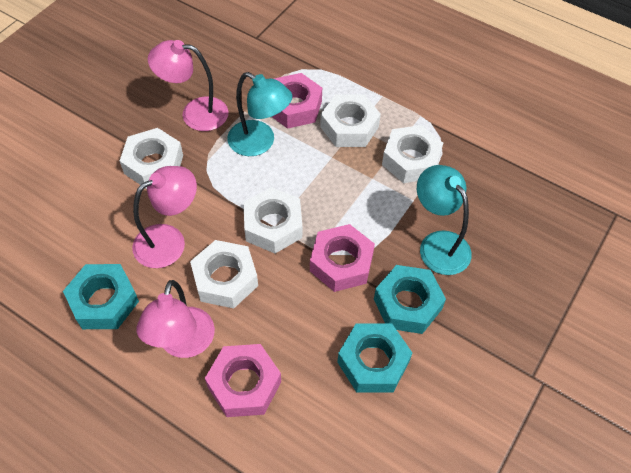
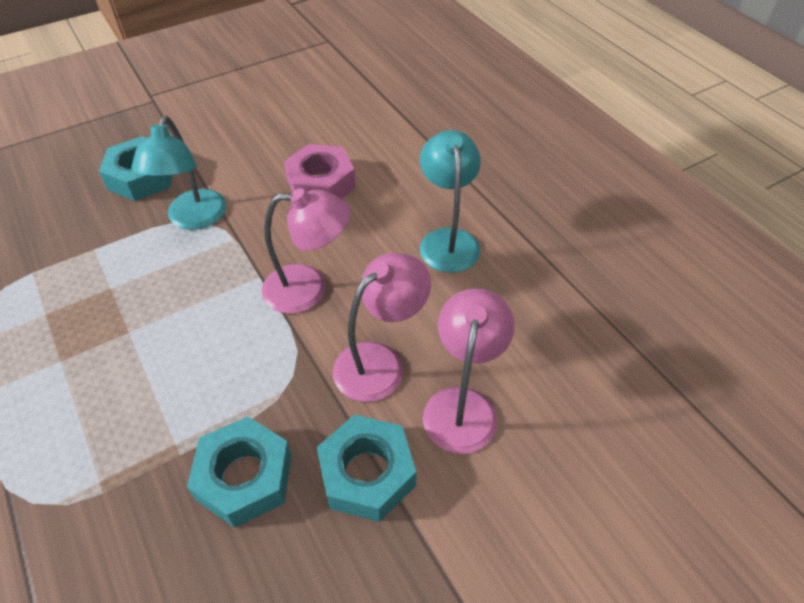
pink nut: [205,344,281,417] [272,73,322,129] [310,224,375,292] = 3 -> [284,144,356,199] = 1
white nut: [120,128,183,189] [190,240,258,308] [243,187,302,253] [320,95,381,147] [382,125,443,183] = 5 -> none = 0

